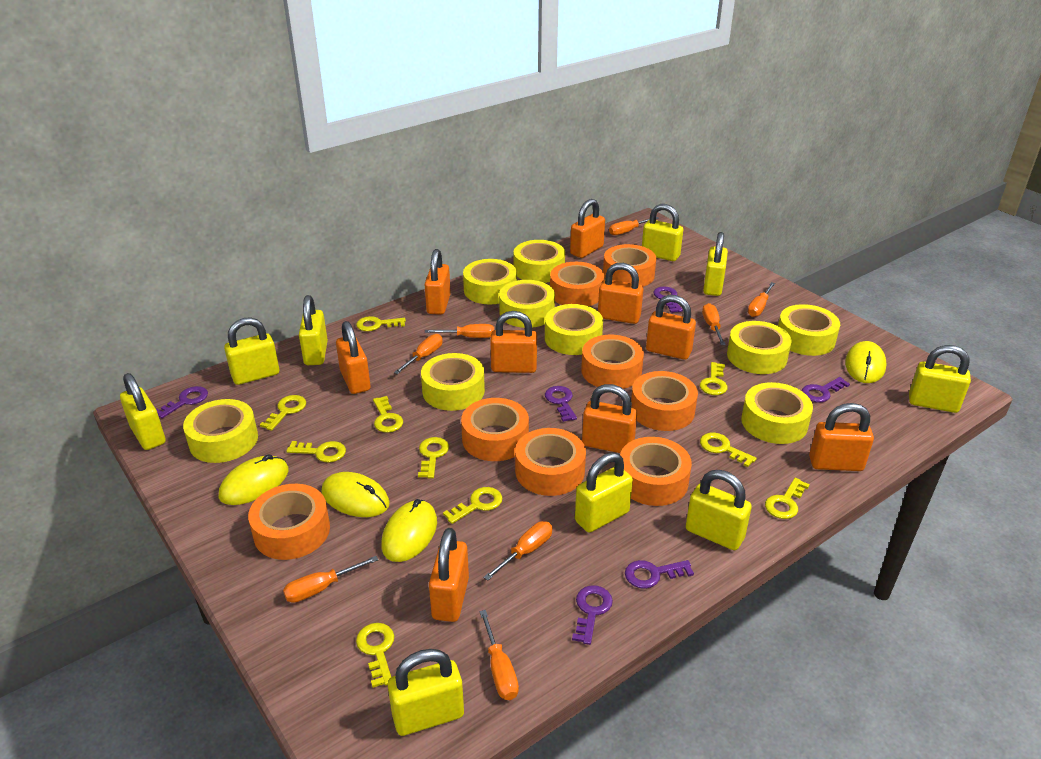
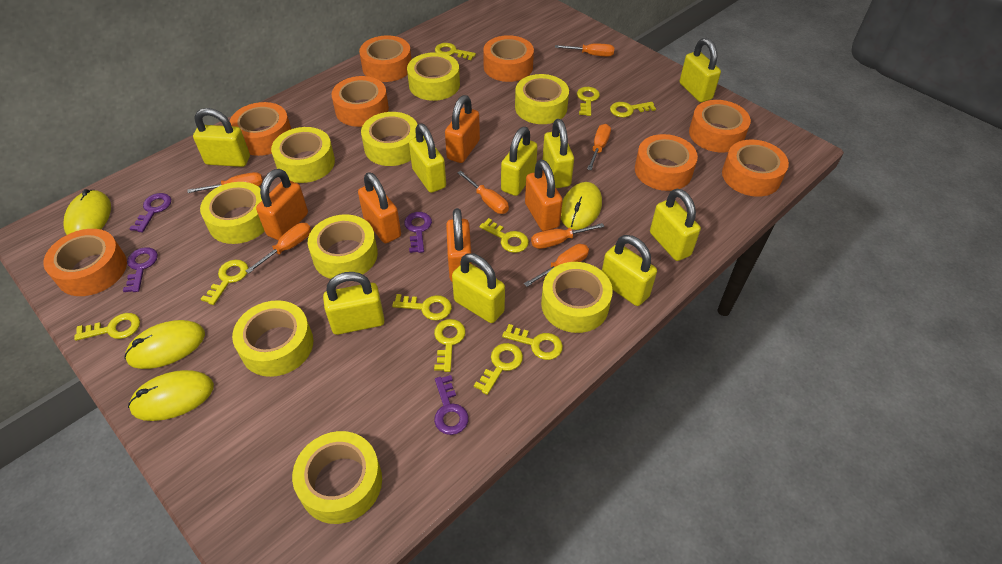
orange padlock: [336,321,370,394] [424,249,451,315] [429,528,469,622] [490,311,537,373] [570,199,605,258] [582,384,637,453] [598,263,643,324] [646,295,696,360] [809,403,874,471] = 9 -> [256,169,308,240] [358,172,401,243] [445,95,480,163] [446,208,472,282] [525,160,563,231] = 5
orange screwdriver: [283,556,378,603] [394,334,442,374] [425,324,494,338] [480,610,519,700] [483,521,553,581] [609,217,659,235] [702,303,726,345] [748,282,775,317] = 8 -> [187,172,263,193] [246,223,311,274] [457,171,509,214] [524,244,589,287] [531,223,605,249] [555,44,614,57] [587,124,611,170] = 7
purple key: [156,386,208,418] [545,386,577,422] [572,585,613,645] [625,560,694,589] [653,286,683,313] [802,377,850,403] = 6 -> [123,247,158,292] [129,193,171,232] [404,212,432,253] [434,375,469,435] = 4

